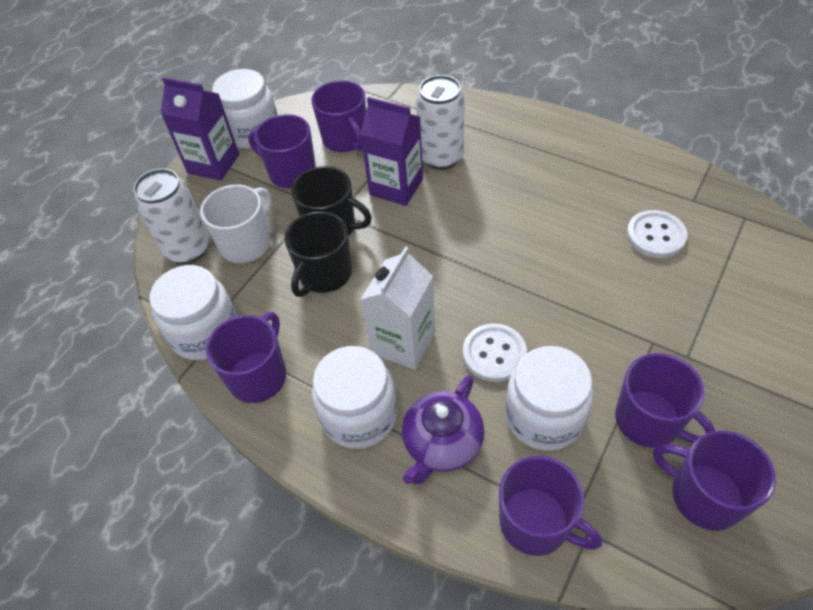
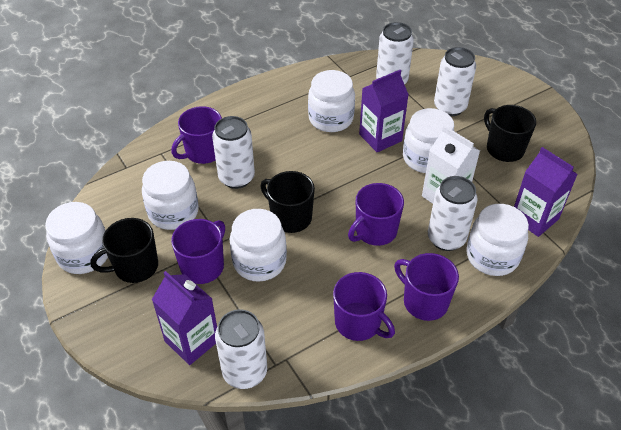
black mug: [285,211,352,297] [291,166,372,236] = 2 -> [90,218,158,283] [260,171,315,233] [484,105,536,162] = 3
purple carton: [161,77,239,181] [360,97,423,206] = 2 -> [152,271,217,365] [359,70,408,152] [514,147,578,237] = 3
purple mug: [206,312,286,403] [248,114,316,188] [311,80,366,152] [499,456,602,556] [615,353,715,448] [653,431,776,531] = 6 -> [171,106,222,164] [171,219,225,284] [333,272,395,341] [348,183,404,246] [394,253,459,321] = 5
purple teapot: [402,375,485,485] = 1 -> none = 0
white button: [463,323,527,382] [627,210,687,258] = 2 -> none = 0
white can: [133,168,210,264] [416,75,465,170] = 2 -> [212,116,255,189] [215,309,267,389] [376,22,414,84] [428,176,477,251] [434,47,476,116] = 5
white jar: [150,265,237,360] [212,69,278,149] [312,346,397,449] [505,346,593,451] = 4 -> [45,202,108,274] [142,161,199,230] [230,209,287,282] [308,70,355,132] [403,108,455,173] [467,204,529,276] = 6
white mug: [200,185,271,263] = 1 -> none = 0

